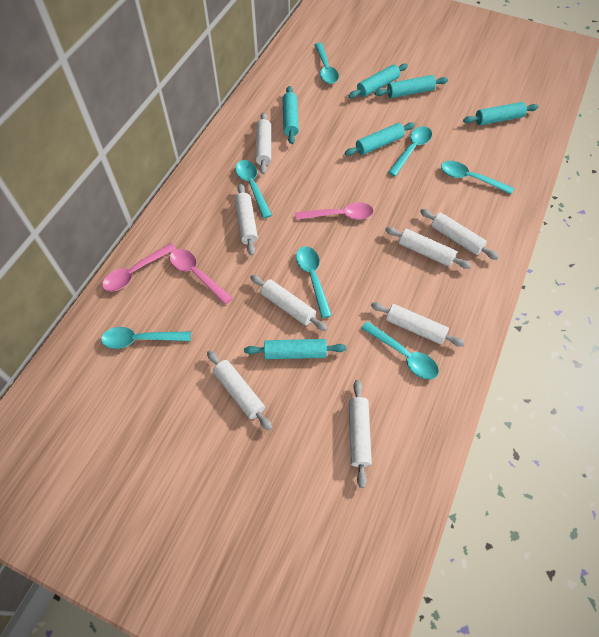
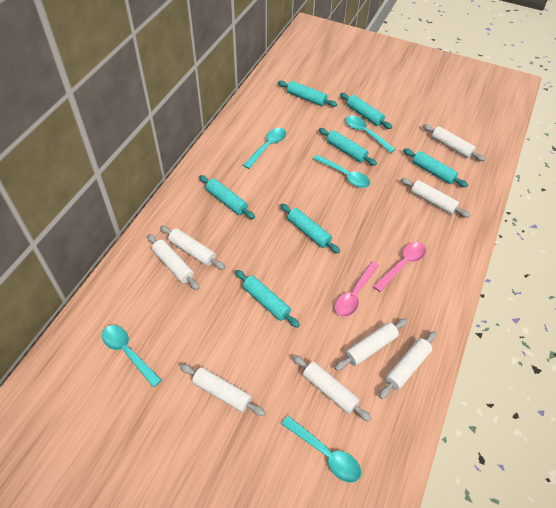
pink spoon: [102,243,176,292] [170,249,233,305] [295,202,374,220] = 3 -> [335,261,380,317] [373,242,426,292] = 2
turquoise rolling pin: [244,339,346,359] [283,86,299,144] [345,122,415,156] [349,63,408,98] [375,75,448,98] [463,102,538,125] = 6 -> [199,175,255,219] [235,270,300,328] [278,81,337,107] [280,204,340,253] [319,128,377,165] [340,93,392,129] [403,148,468,187] = 7
turquoise spoon: [101,327,191,349] [235,160,272,218] [296,246,332,318] [314,43,339,84] [361,321,439,379] [388,126,432,176] [441,161,514,195] = 7 -> [102,325,162,387] [243,128,286,169] [282,416,361,483] [313,155,370,188] [346,116,395,153] = 5

